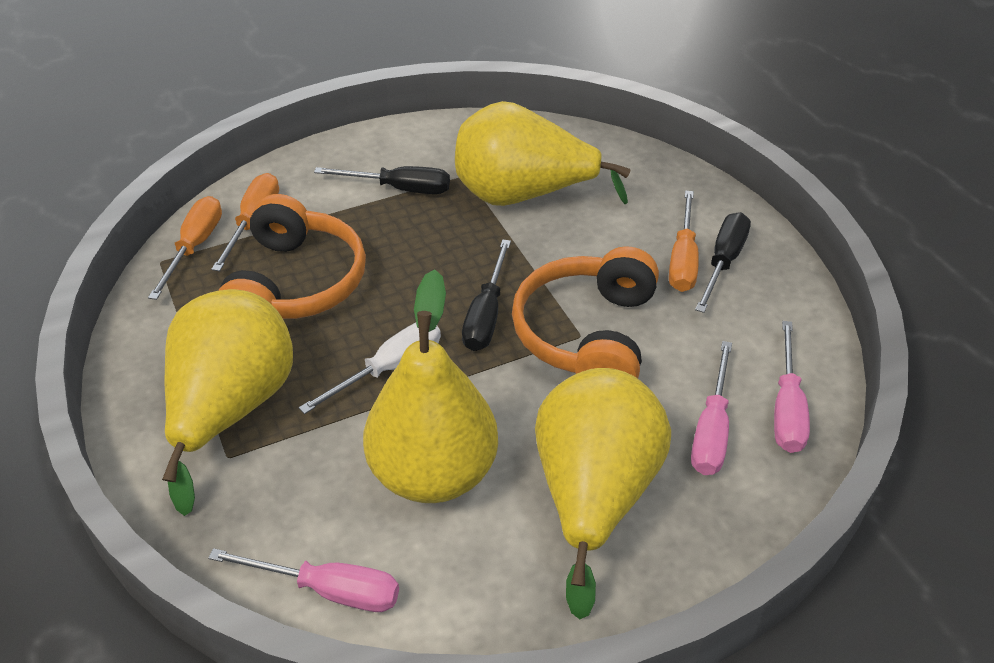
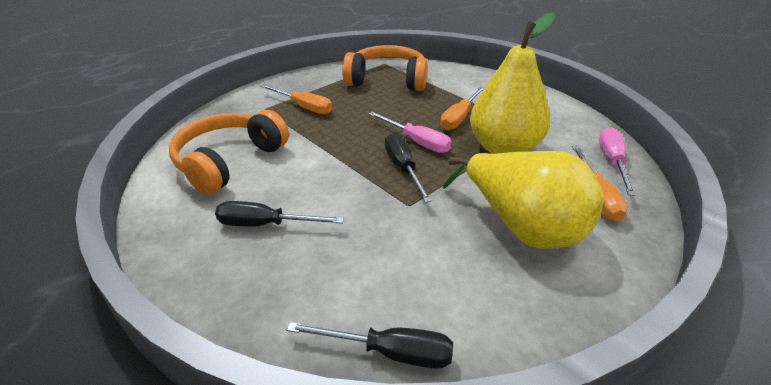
pink screwdriver: [208,548,399,612] [691,341,732,475] [774,321,810,453] = 3 -> [369,112,452,153] [599,127,636,196] = 2
white screwdriver: [299,322,441,414] = 1 -> none = 0
yellow pear: [162,289,293,516] [363,269,498,503] [455,101,630,206] [535,368,671,619] = 4 -> [442,151,604,249] [470,12,556,154] = 2

